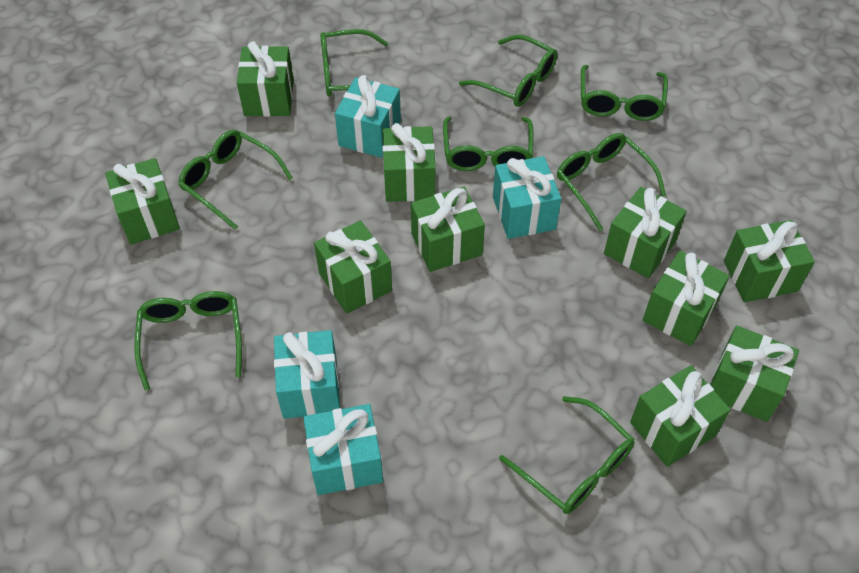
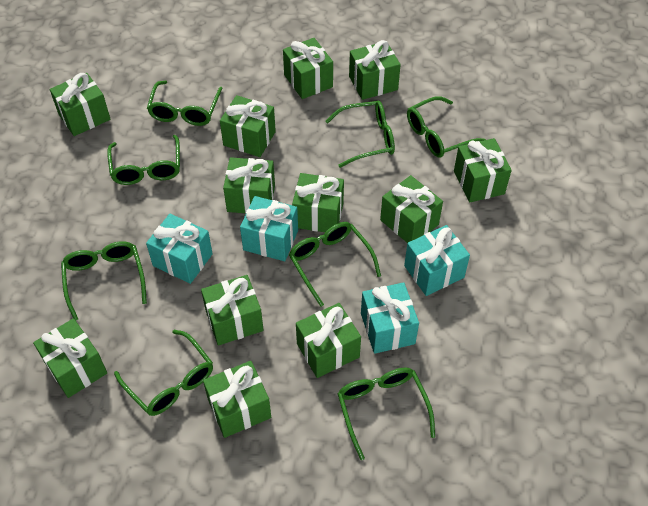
green gift: [105,158,180,244] [237,41,294,117] [314,221,392,314] [382,123,436,202] [411,187,485,272] [604,187,687,278] [630,365,731,467] [643,251,730,346] [710,326,799,422] [724,220,815,302] = 10 -> [33,318,107,398] [50,73,110,136] [201,275,263,345] [203,361,271,438] [220,95,276,157] [223,157,275,214] [283,38,333,99] [292,173,344,232] [296,303,361,378] [349,40,401,100] [380,175,443,243] [454,138,512,203] = 12

